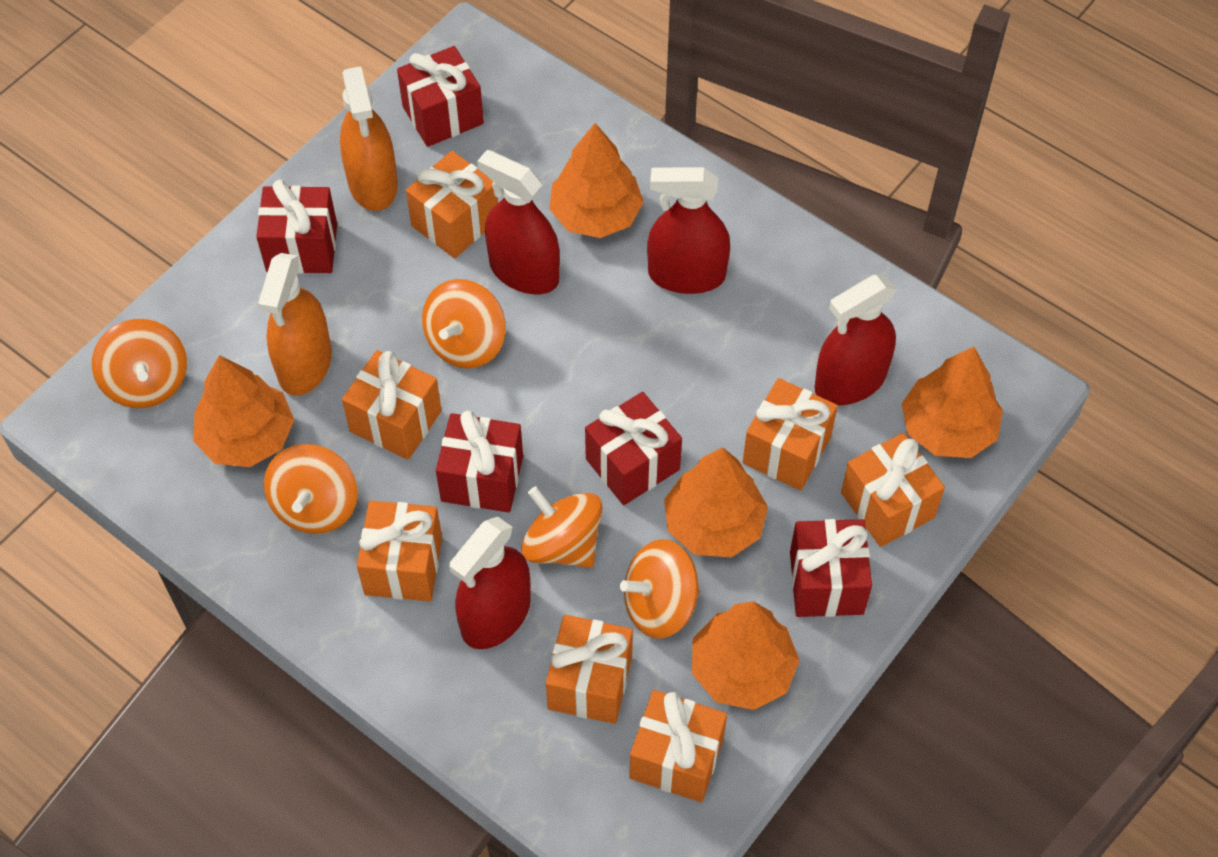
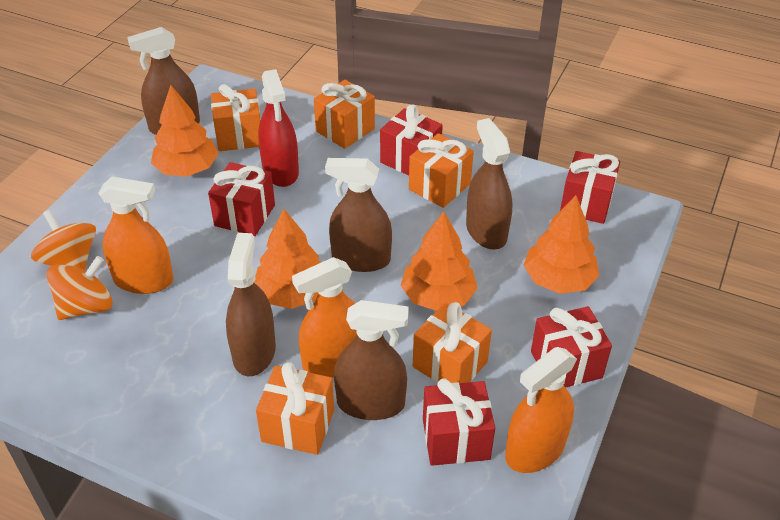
brown spray bottle: none = 0 -> [127,27,200,135] [226,233,276,376] [325,158,392,272] [334,300,409,420] [466,118,512,249] = 5
orange gift: [342,350,442,460] [357,500,442,601] [406,151,498,258] [546,615,633,724] [629,690,727,802] [743,378,838,490] [841,433,945,547] = 7 -> [211,84,261,151] [256,362,334,455] [314,80,375,149] [409,133,474,208] [413,302,492,383] = 5
orange spinning top: [92,319,187,408] [264,444,358,534] [422,279,506,368] [521,487,603,568] [620,539,699,639] = 5 -> [31,210,96,270] [46,256,112,320] = 2
orange spray bottle: [258,253,332,396] [340,66,398,211] = 2 -> [98,176,173,294] [292,257,357,378] [505,347,577,473] = 3
orange tree: [193,355,294,467] [549,123,644,238] [664,447,768,557] [692,601,800,710] [902,347,1003,458] = 5 -> [151,85,219,177] [254,209,321,309] [401,211,478,311] [524,195,600,294] = 4
red spray bottle: [449,517,531,649] [477,150,560,294] [647,167,730,294] [814,275,897,405] = 4 -> [258,69,299,187] = 1

